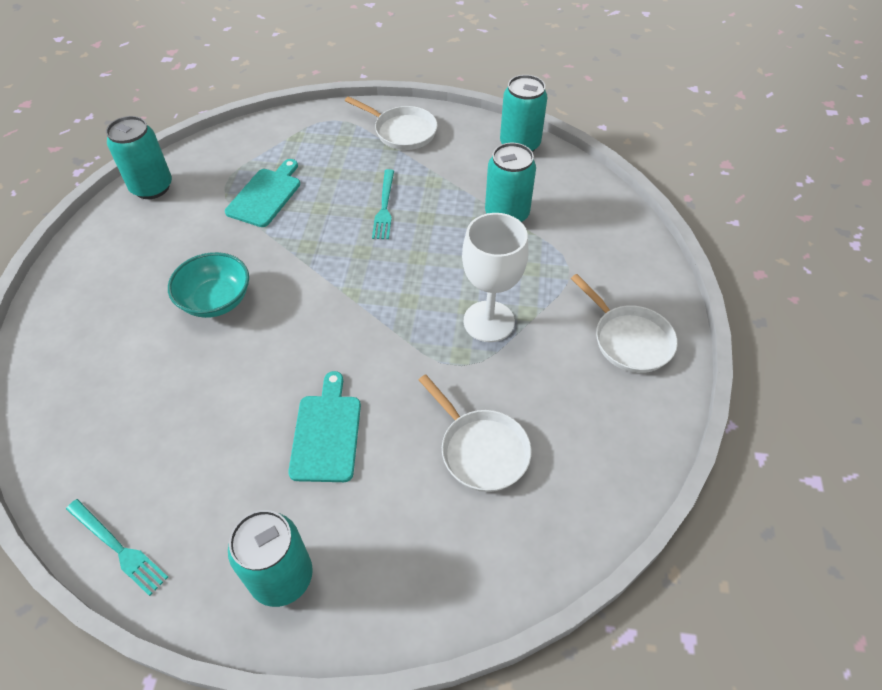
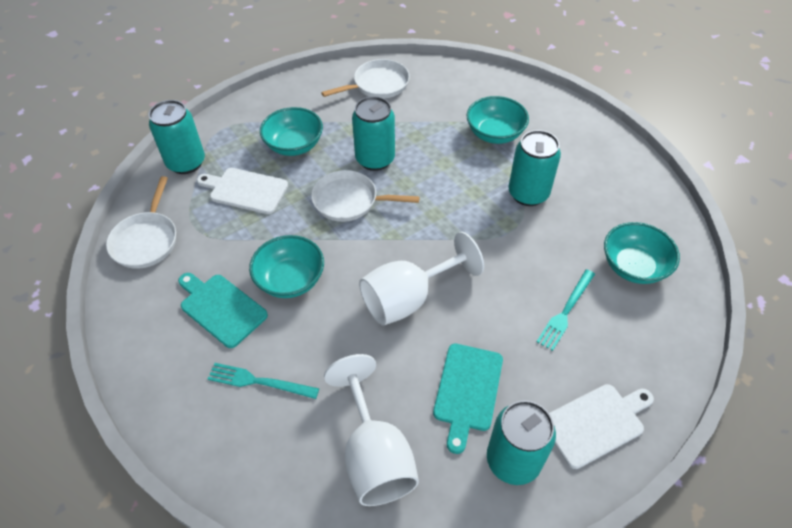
turquoise bowl: [168,252,249,318] = 1 -> [249,235,324,298] [260,107,323,156] [467,96,529,144] [604,222,680,284] = 4
white cutting board: none = 0 -> [197,168,288,214] [549,384,654,469] = 2
white goblet: [462,213,528,342] = 1 -> [324,354,419,506] [359,232,484,326] = 2

